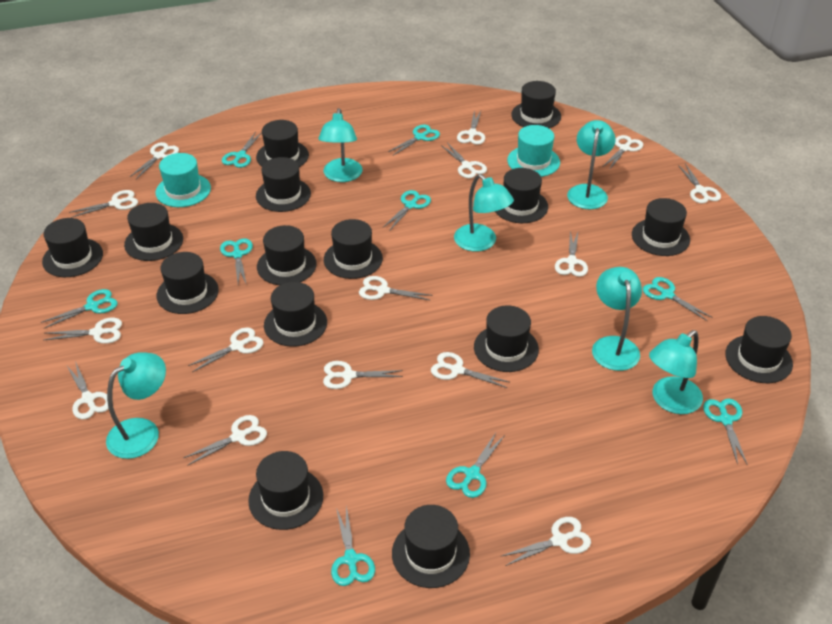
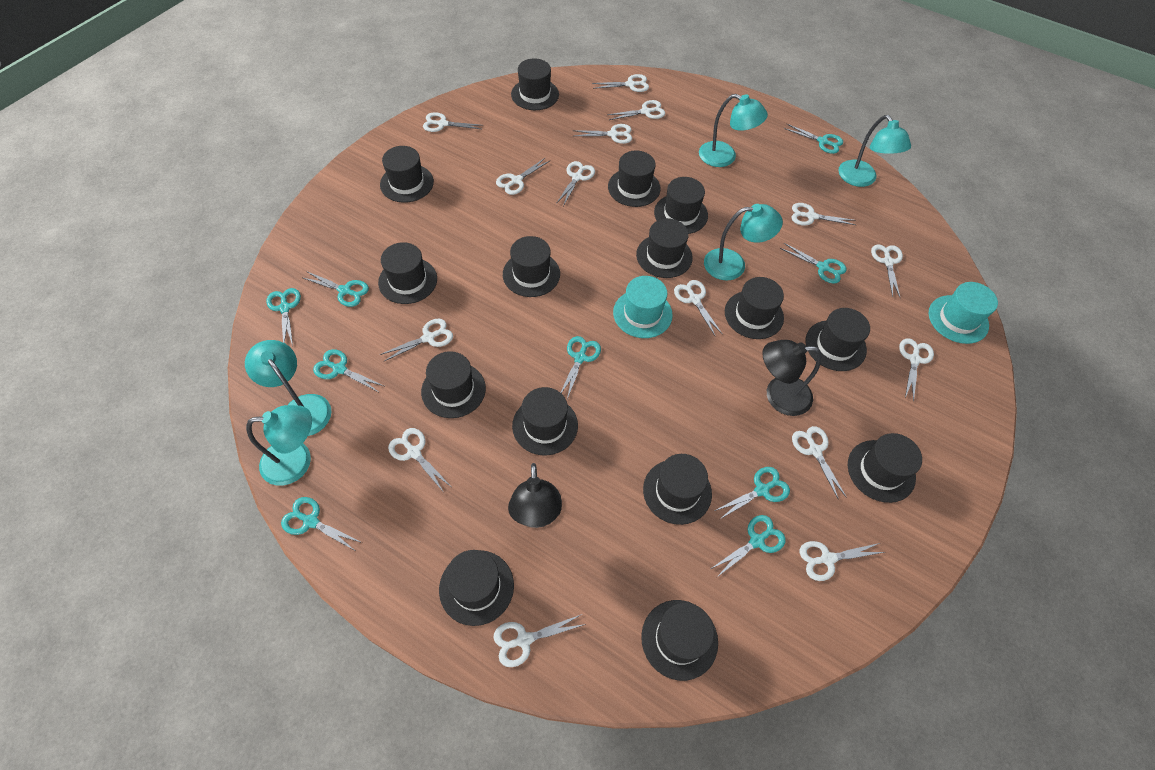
black lamp: none = 0 -> [508,463,562,528] [762,340,821,416] = 2
turquoise lamp: [106,352,166,459] [318,108,363,182] [454,174,514,252] [567,120,616,209] [592,267,642,371] [649,330,703,414] = 6 -> [245,340,332,436] [246,405,312,485] [699,94,768,167] [704,204,783,281] [838,115,911,187] = 5

